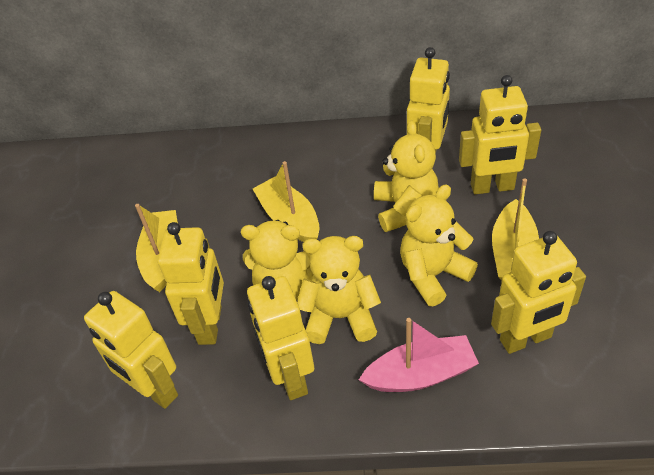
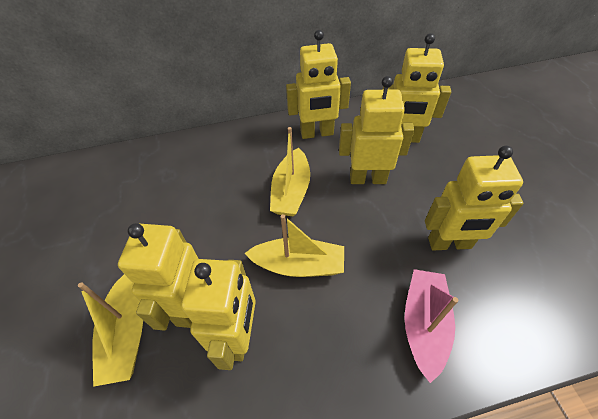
yellow teddy bear: [241,220,313,300] [297,236,381,344] [374,120,439,232] [400,185,478,306] = 4 -> none = 0

